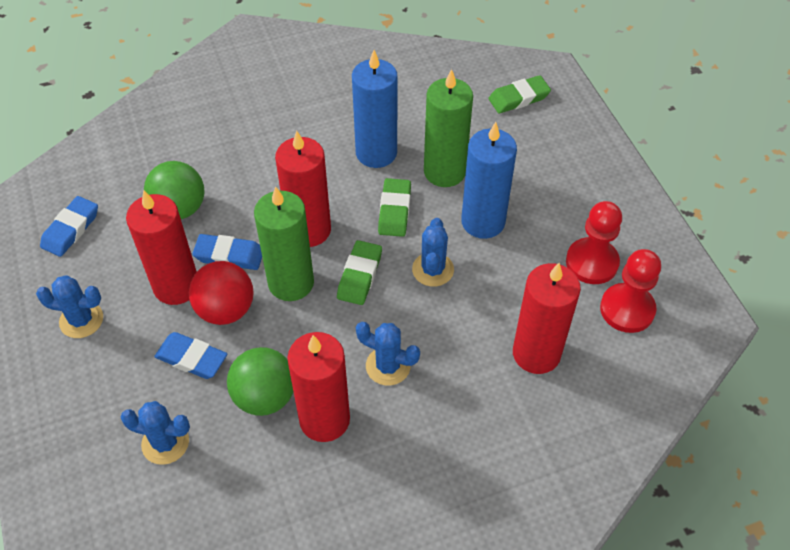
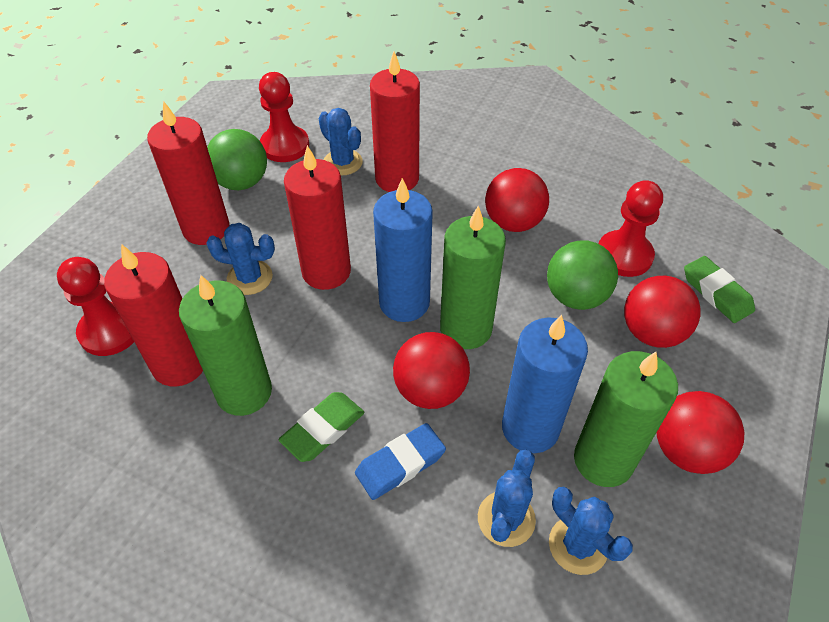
blue eraser: [40,196,98,257] [154,332,227,379] [192,234,262,270] = 3 -> [355,423,446,500] = 1
green candle: [254,186,314,301] [424,69,473,187] = 2 -> [179,274,272,416] [440,206,506,349] [574,351,678,487] = 3
green eraser: [337,240,382,305] [378,178,411,237] [488,75,551,114] = 3 -> [278,392,364,462] [684,256,755,323] = 2
red ball: [189,261,254,325] = 1 -> [393,332,470,409] [485,168,549,232] [624,276,700,348] [657,391,744,474] = 4
red pawn: [566,201,622,284] [600,249,661,333] = 2 -> [57,257,134,356] [259,72,309,162] [598,180,663,277] = 3

